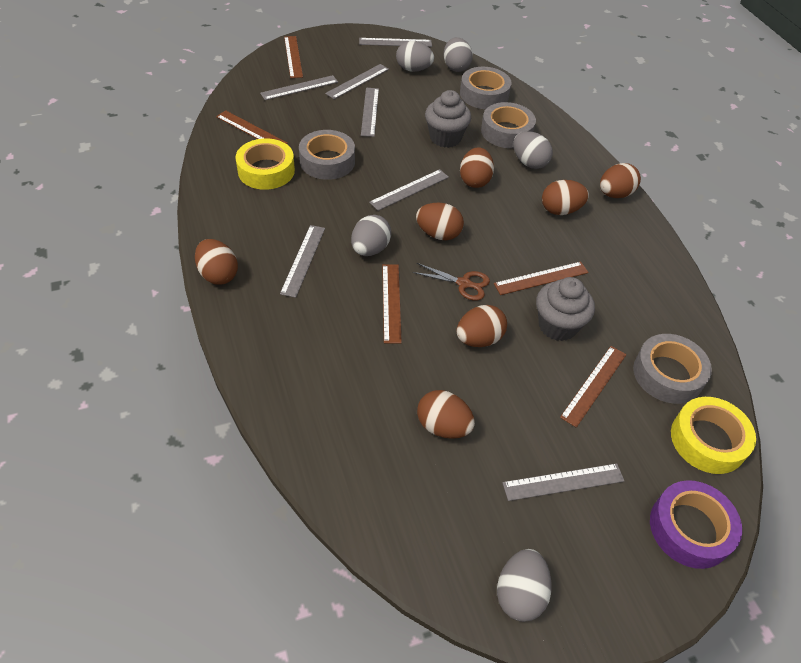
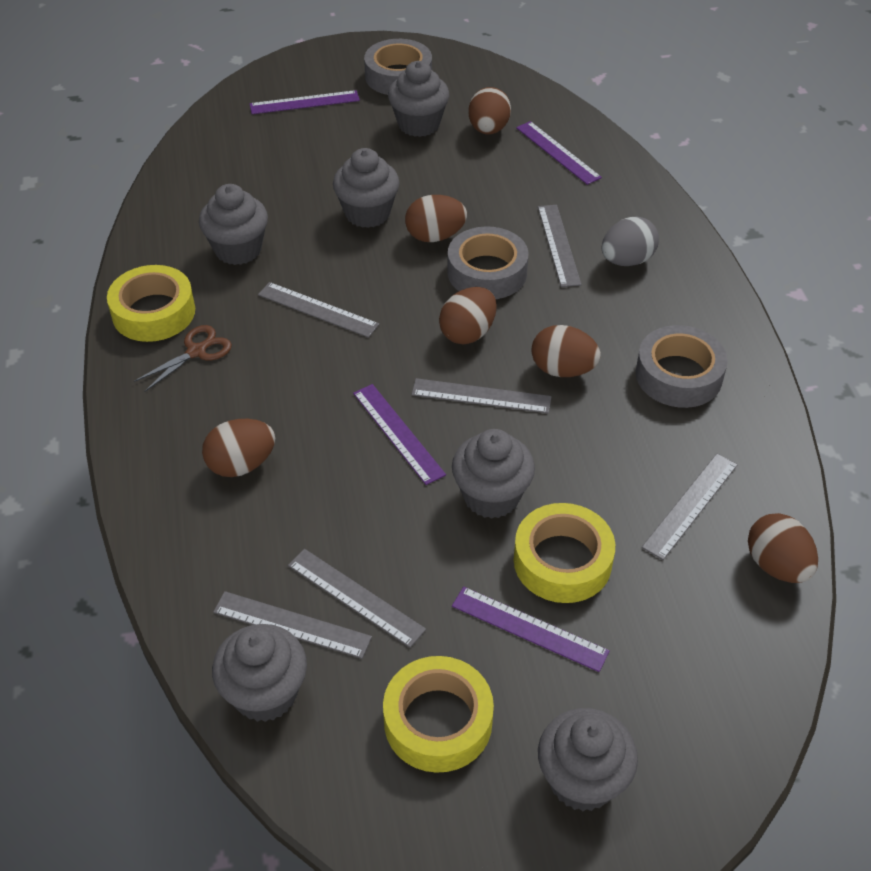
brown egg: [195,239,238,285] [416,203,464,240] [417,390,475,439] [457,305,507,347] [460,148,494,188] [542,180,589,215] [600,163,641,198] = 7 -> [202,419,275,477] [405,195,467,242] [439,287,497,344] [468,87,511,134] [531,325,601,377] [748,513,818,583] = 6
brown ruler: [216,110,288,144] [284,36,303,78] [382,264,402,344] [494,262,589,295] [560,346,626,428] = 5 -> none = 0
grey cupcake: [425,90,471,148] [536,277,595,341] = 2 -> [199,184,268,265] [212,624,307,722] [333,148,400,228] [388,61,449,137] [452,429,535,519] [538,708,638,811] = 6
grey egg: [351,215,391,256] [396,41,434,72] [444,37,473,72] [497,549,552,622] [513,131,553,169] = 5 -> [602,216,659,266] = 1
grey ruler: [260,75,338,100] [280,225,325,298] [325,64,389,99] [359,38,432,47] [361,88,379,137] [369,169,449,211] [502,464,624,501] = 7 -> [213,591,372,659] [258,282,379,338] [288,549,426,648] [412,378,552,414] [538,205,581,287] [642,454,738,560] = 6
grey tape: [299,130,355,180] [460,67,512,109] [481,102,536,148] [633,334,712,404] = 4 -> [364,39,432,95] [447,226,528,299] [636,325,728,408] = 3
purple ruler: none = 0 -> [250,90,360,114] [353,384,446,485] [452,587,610,672] [516,121,602,185] = 4
purple tape: [650,480,742,569] = 1 -> none = 0
yellow tape: [235,138,295,190] [671,397,756,474] = 2 -> [107,265,195,342] [383,656,494,773] [514,503,615,603] = 3

